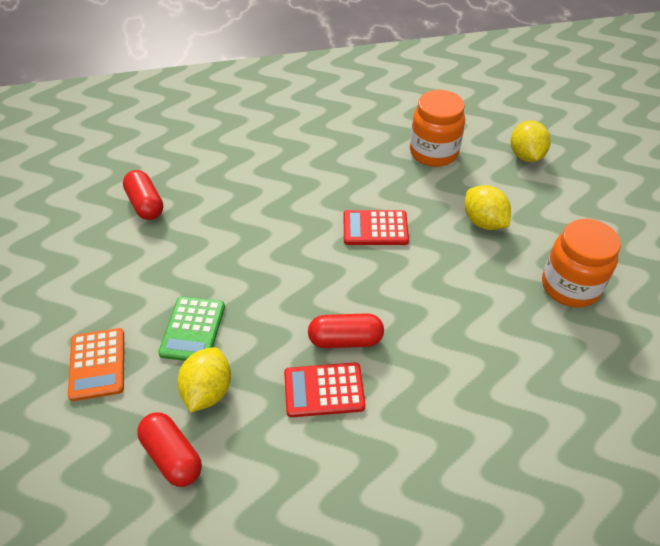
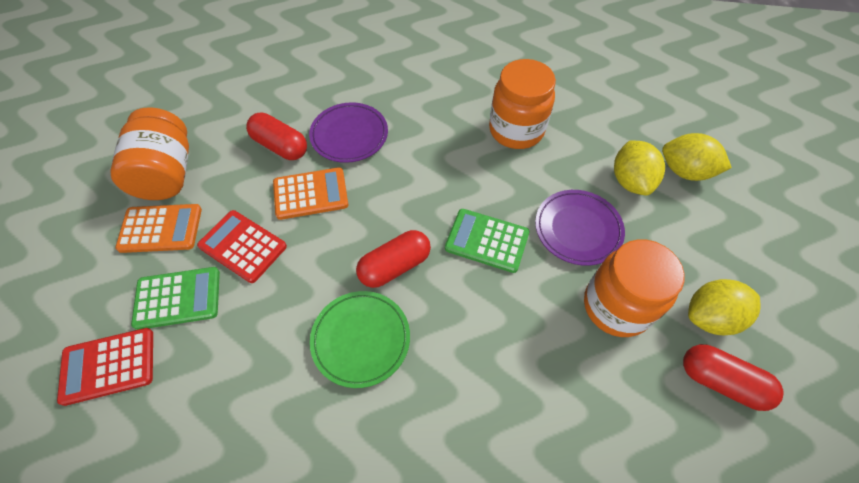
green calculator: [158,297,225,361] = 1 -> [131,267,220,330] [445,209,530,273] = 2
green plate: none = 0 -> [310,291,410,388] = 1
orange calculator: [68,328,124,401] = 1 -> [115,204,202,253] [273,167,348,220] = 2
orange jar: [410,90,465,167] [542,219,621,308] = 2 -> [110,107,189,200] [489,59,556,149] [584,239,685,337] = 3
purple plate: none = 0 -> [309,102,388,163] [535,190,625,266] = 2

